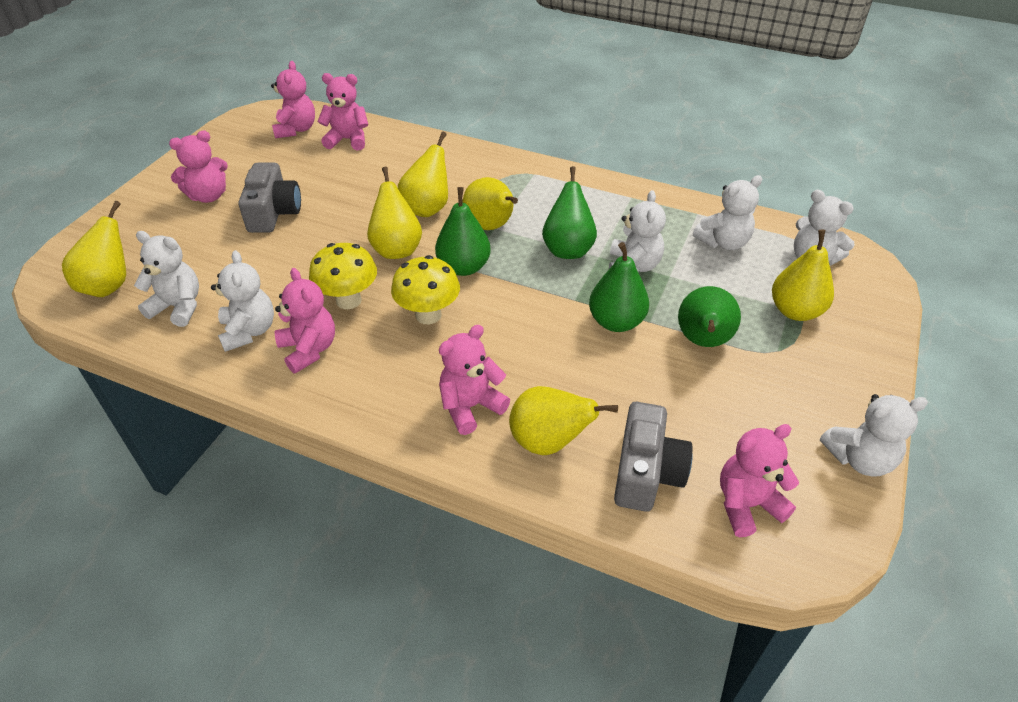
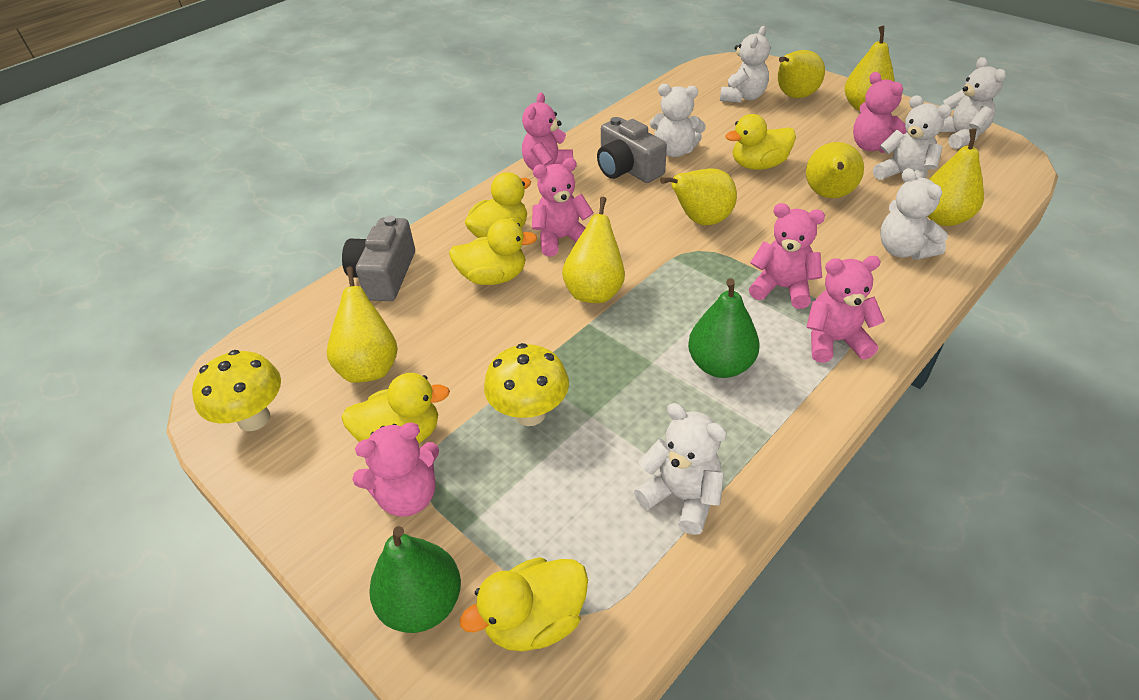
green pear: [435,187,491,276] [542,166,597,259] [589,242,649,332] [678,286,741,347] = 4 -> [369,526,461,633] [688,278,760,378] = 2
yellow duck: none = 0 -> [341,373,450,443] [449,219,537,285] [460,557,588,652] [465,172,531,238] [725,114,796,170] = 5
yellow pear: [62,201,126,297] [367,167,422,259] [398,132,448,217] [463,177,518,230] [509,386,618,455] [772,230,834,321] = 6 -> [327,267,398,383] [562,197,625,303] [660,168,737,225] [778,50,825,98] [806,142,864,198] [845,26,895,111] [927,128,984,226] = 7

